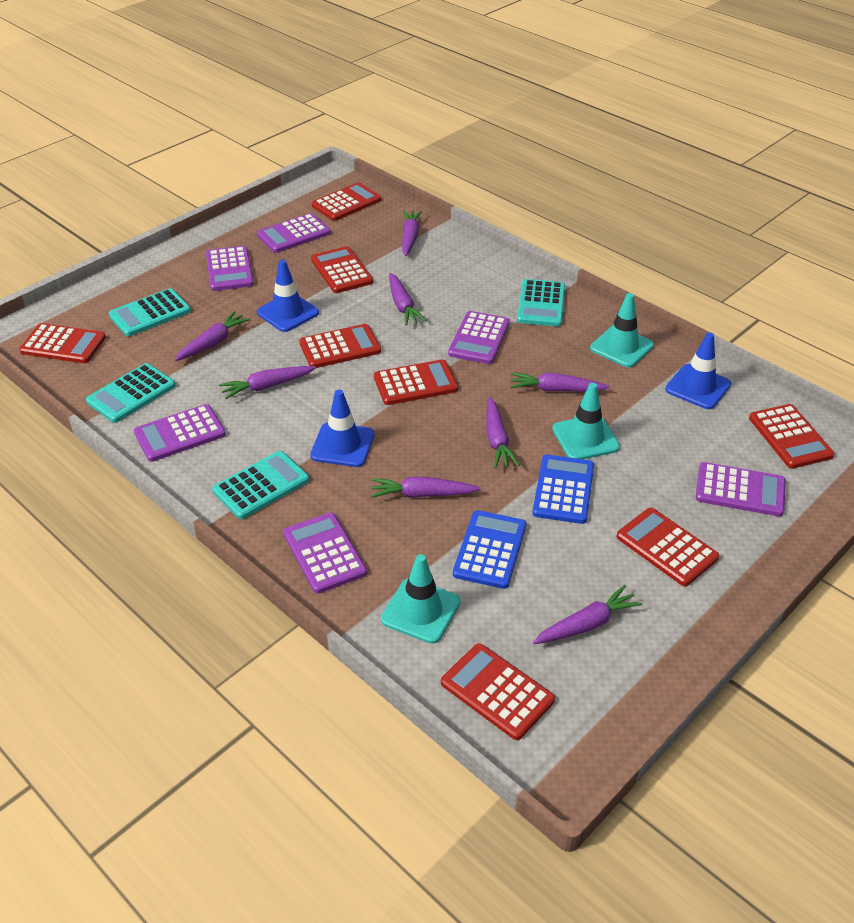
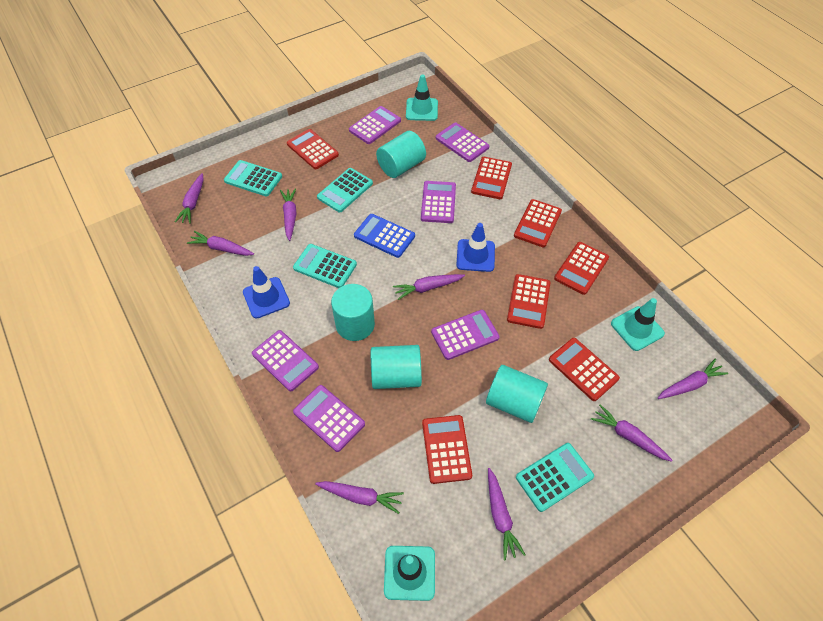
blue calculator: [453,510,526,589] [532,455,594,524] = 2 -> [354,214,415,258] = 1
blue traffic cone: [257,260,319,332] [310,390,375,467] [665,332,731,409] = 3 -> [243,266,290,319] [456,223,495,272] = 2
red calculator: [19,323,106,363] [299,324,381,368] [311,246,373,293] [312,182,381,221] [374,359,458,405] [441,643,555,740] [617,508,719,586] [749,404,834,469] = 8 -> [287,129,339,169] [422,415,472,484] [471,157,512,199] [507,274,551,329] [514,199,562,247] [549,338,620,401] [554,242,609,295] = 7
turquoise cylinder: none = 0 -> [331,284,375,341] [371,345,422,389] [376,131,426,178] [486,365,548,423] = 4

